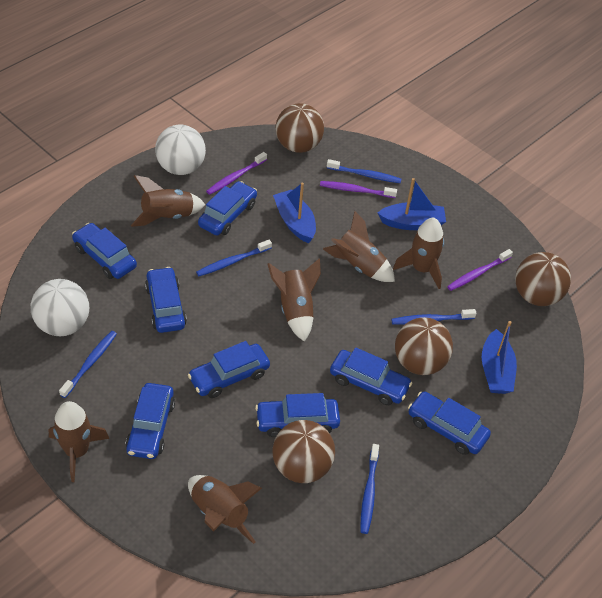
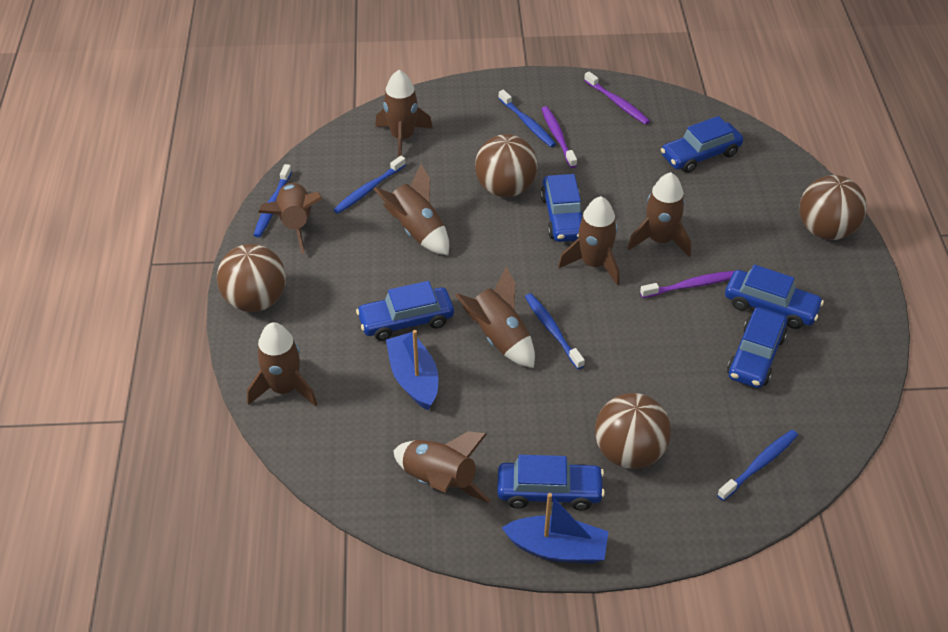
blue boat: [273,182,316,243] [378,178,446,230] [482,321,517,394] = 3 -> [386,330,438,410] [502,493,609,564] = 2
blue car: [72,223,137,279] [126,383,175,459] [145,267,187,333] [188,341,270,398] [198,181,257,235] [255,393,340,437] [330,347,412,405] [408,392,491,455] = 8 -> [356,281,454,341] [497,455,605,511] [540,174,583,242] [661,116,743,173] [725,265,824,329] [727,307,787,388] = 6
brown rocket: [48,401,109,482] [131,175,205,227] [188,475,262,544] [268,259,321,342] [323,211,395,282] [393,218,444,289] = 6 -> [247,322,317,406] [258,183,322,254] [374,164,449,255] [375,70,433,157] [393,431,491,503] [455,267,535,368] [558,196,619,286] [627,172,691,257] = 8
white ball: [31,279,89,336] [155,125,206,175] = 2 -> none = 0

